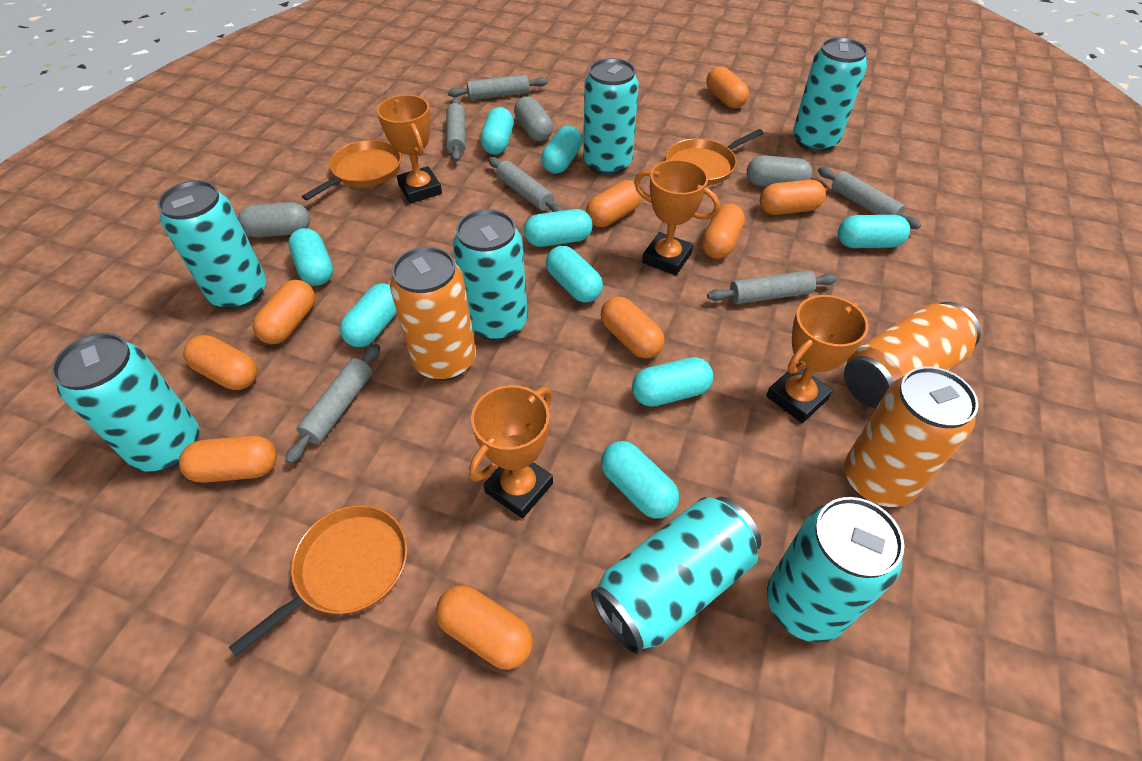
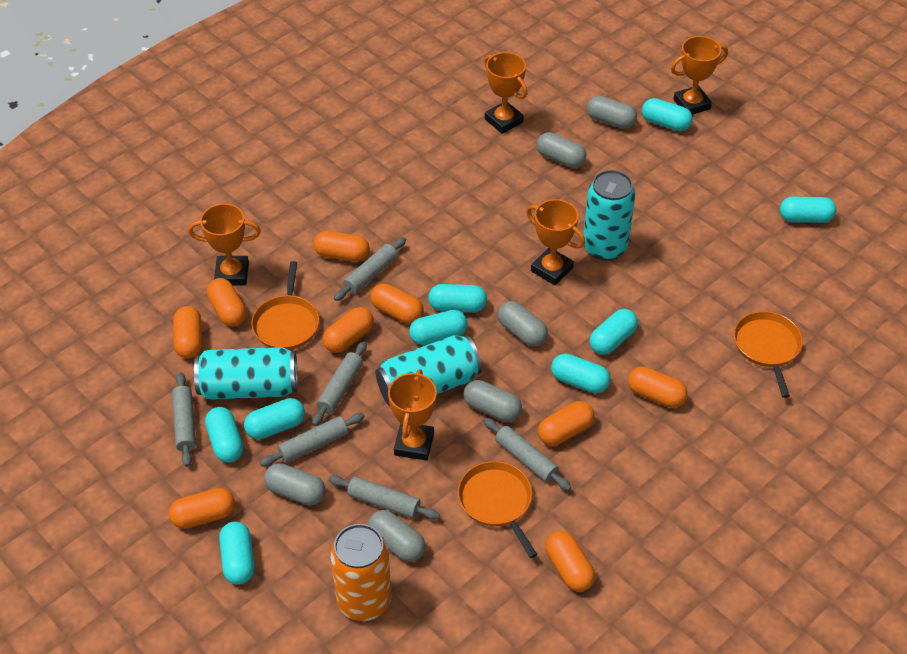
grey capsule: [238,202,310,238] [514,96,553,141] [747,155,813,187] = 3 -> [264,463,325,506] [368,510,426,562] [463,380,522,422] [498,301,548,347] [537,132,586,168] [587,96,637,129] = 6
orange can: [390,246,476,381] [844,302,981,408] [844,367,979,507] = 3 -> [330,524,392,621] = 1
orange trophy: [377,95,442,204] [469,385,553,519] [634,159,720,275] [766,295,868,423] = 4 -> [188,204,261,285] [388,369,437,461] [484,52,528,134] [526,199,585,285] [671,36,728,115] = 5
turquoise can: [51,333,200,472] [158,180,266,310] [453,209,528,341] [583,58,639,176] [591,497,762,654] [767,497,904,643] [793,37,868,152] = 7 -> [194,347,298,400] [376,335,482,406] [583,170,635,261] = 3

